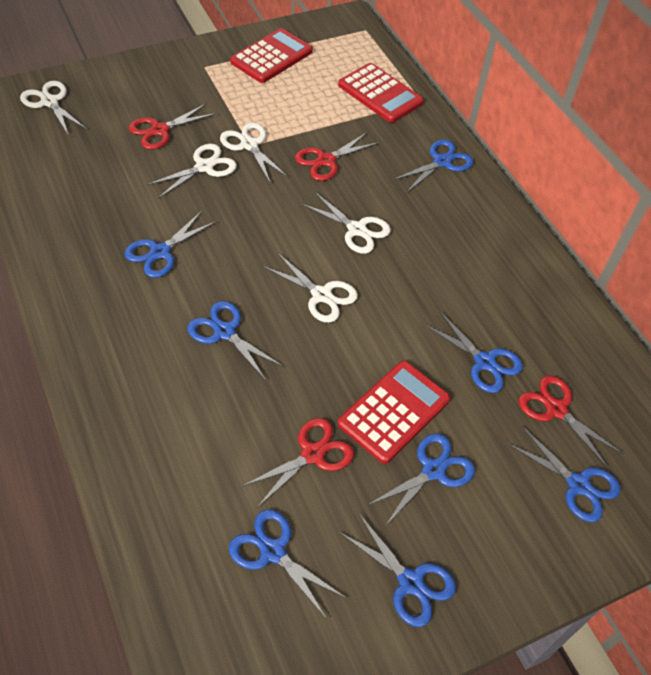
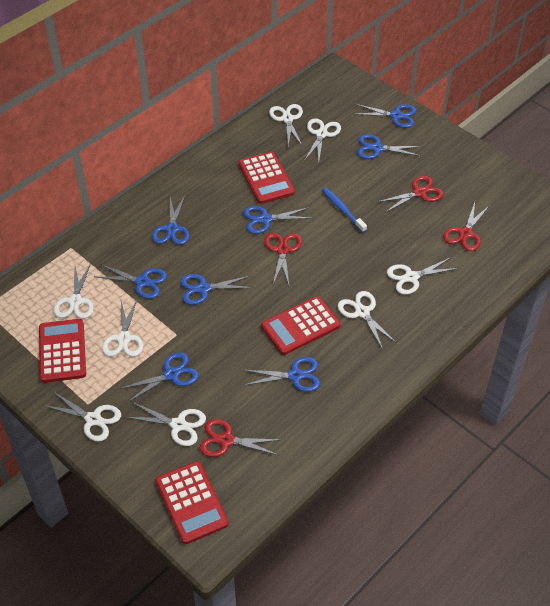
blue toothbrush: none = 0 -> [322,188,367,233] = 1
red calculator: [230,28,313,83] [338,63,424,123] [338,361,450,464] = 3 -> [39,319,86,383] [156,461,229,544] [239,152,295,204] [261,296,341,355] = 4
white scissors: [20,81,88,136] [146,144,237,198] [220,122,289,182] [262,252,358,323] [301,191,391,254] = 5 -> [43,391,121,441] [53,263,94,319] [102,299,143,357] [125,402,206,446] [269,104,303,147] [304,118,341,162] [337,291,397,349] [387,258,459,295] = 8

